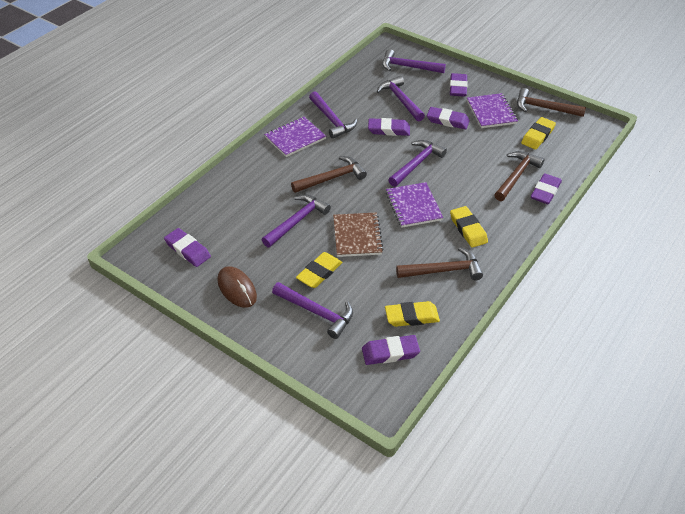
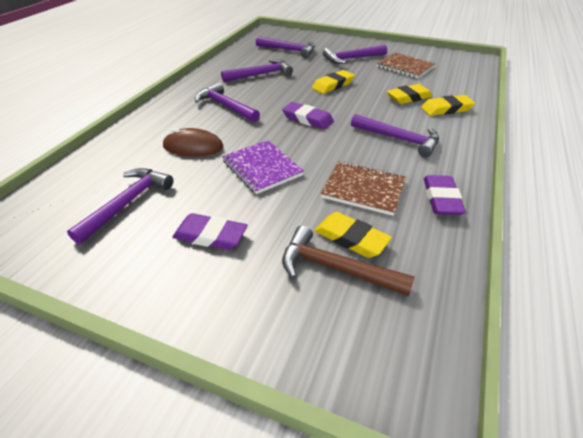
brown hammer: [291,156,367,193] [396,247,483,280] [494,151,544,201] [517,88,586,117] = 4 -> [282,225,415,296] = 1
brown notebook: [333,212,384,257] = 1 -> [321,161,406,216] [376,53,435,78] = 2
purple eraser: [164,228,211,267] [362,335,420,365] [368,118,410,136] [427,107,470,129] [450,73,468,97] [531,173,562,204] = 6 -> [172,213,248,250] [282,102,334,130] [424,175,466,215] = 3
purple notebook: [264,117,326,157] [386,182,443,228] [467,93,518,128] = 3 -> [222,140,304,194] = 1

